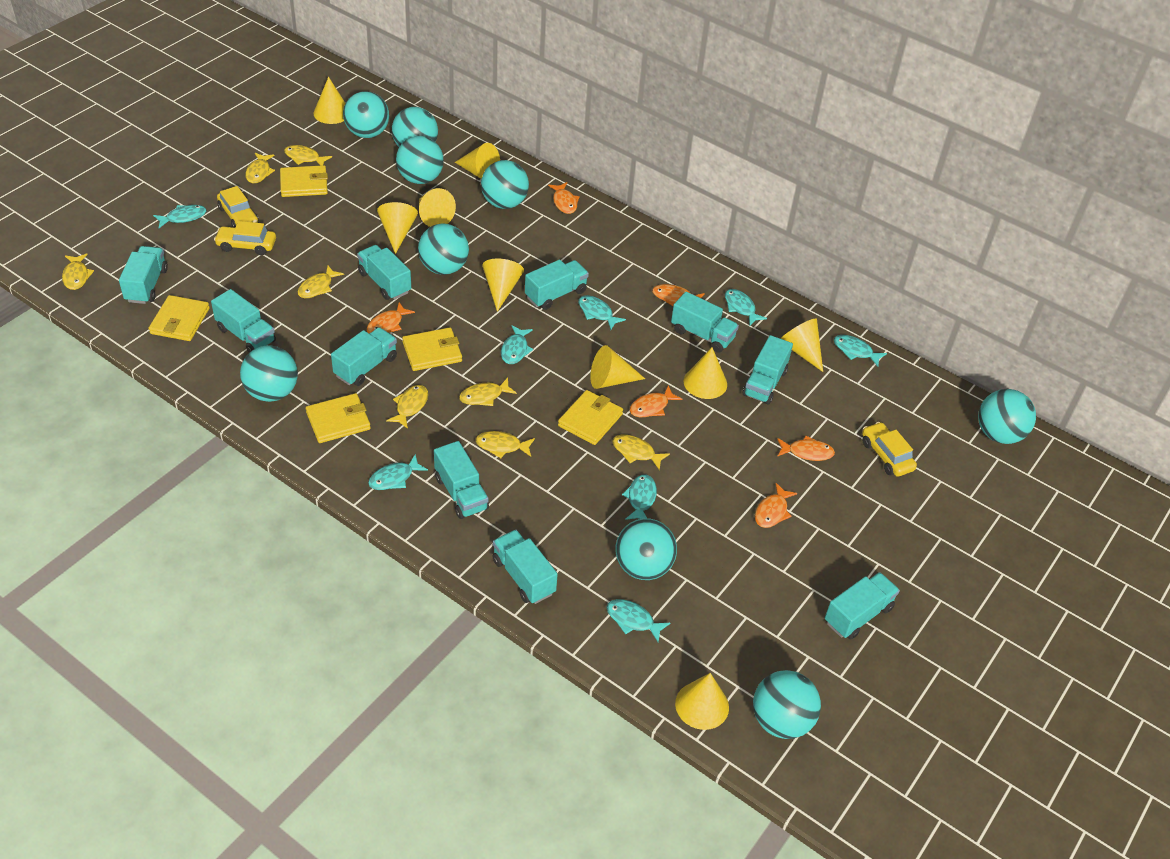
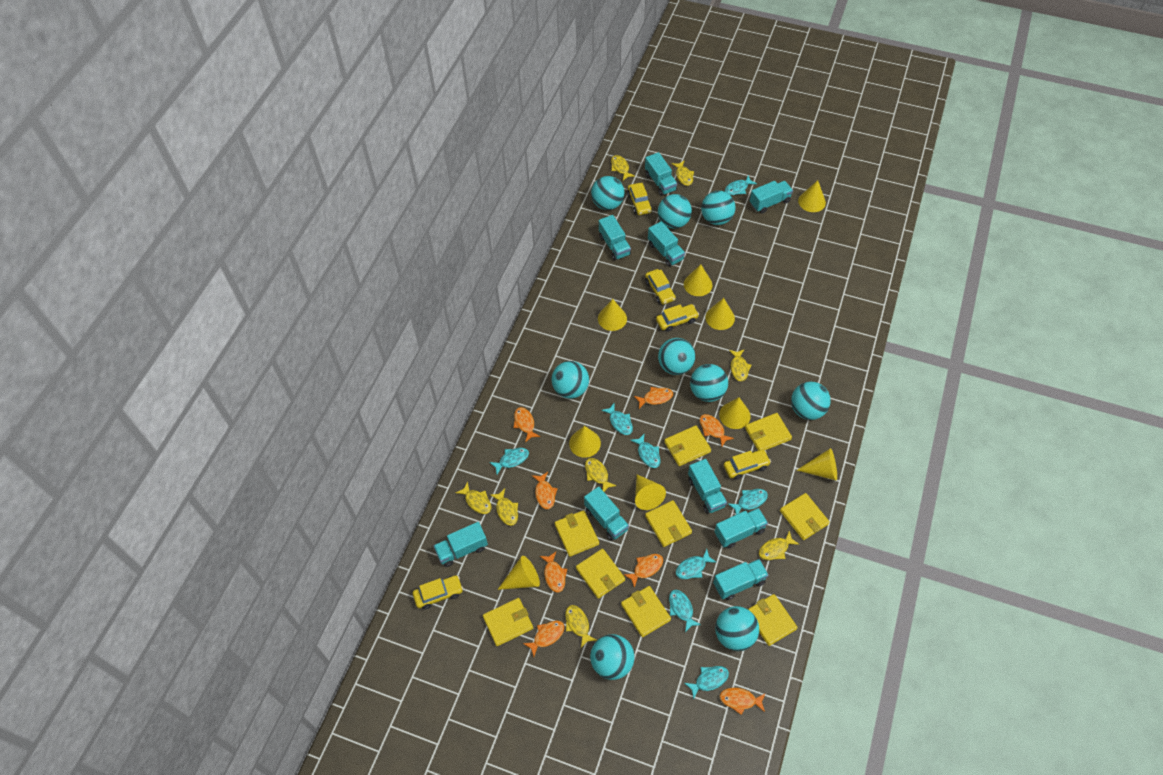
orange fish: [367,302,415,334] [548,182,580,214] [630,385,682,417] [652,284,705,306] [755,483,797,528] [777,436,835,461] = 6 -> [513,407,540,442] [523,621,565,657] [532,472,558,509] [540,552,567,592] [623,554,663,588] [634,387,673,409] [699,414,734,446] [720,688,766,715] = 8
turquoise truck: [119,246,168,304] [211,289,276,353] [331,327,397,386] [357,245,411,300] [434,441,489,519] [492,530,558,604] [525,260,589,310] [671,292,739,353] [742,335,793,405] [825,572,900,640] = 10 -> [434,522,488,567] [584,487,629,541] [599,215,631,261] [645,152,677,196] [648,221,685,267] [688,459,727,514] [713,559,768,600] [714,508,768,549] [750,181,793,214] = 9
yellow car: [214,221,276,255] [217,186,259,228] [862,422,917,477] = 3 -> [413,575,463,610] [627,183,652,215] [645,269,676,305] [656,304,699,332] [724,449,771,480] = 5
yellow wallet: [149,295,210,341] [280,165,328,197] [306,393,371,443] [402,327,462,371] [558,390,623,445] = 5 -> [483,598,533,646] [555,510,599,557] [576,549,625,599] [621,586,671,637] [645,500,692,547] [664,425,711,466] [745,413,792,450] [748,594,798,646] [780,493,830,540] = 9

